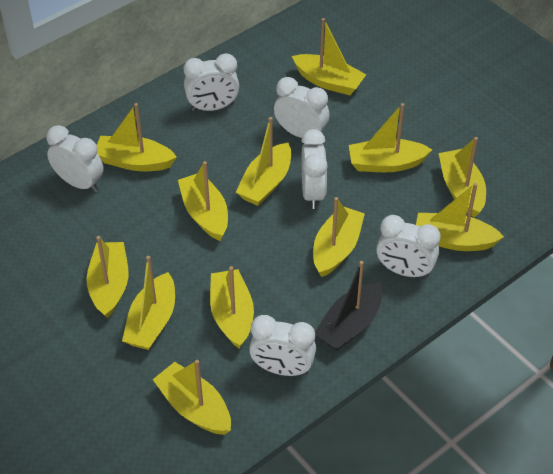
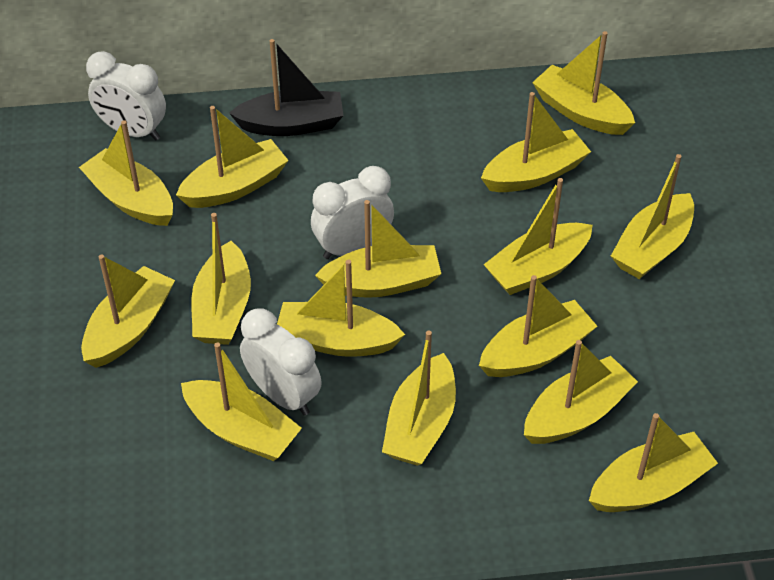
white clock: [46,125,104,192] [184,53,239,111] [249,315,316,376] [274,77,329,138] [301,129,328,209] [376,215,441,278] = 6 -> [86,51,166,141] [240,308,322,416] [311,166,394,259] = 3
yellow boat: [86,236,128,319] [97,103,177,171] [122,256,175,350] [153,360,231,435] [178,161,228,241] [210,266,254,349] [236,117,291,206] [292,18,367,95] [313,197,365,277] [349,103,432,172] [416,183,504,251] [438,137,486,218] = 12 -> [79,120,173,226] [81,254,175,368] [176,106,289,208] [181,342,302,461] [192,213,251,345] [277,259,405,357] [315,200,441,298] [382,330,456,466] [479,275,597,377] [481,92,591,192] [483,178,593,295] [524,340,638,444] [532,31,635,135] [589,413,718,512] [611,154,694,279] = 15

